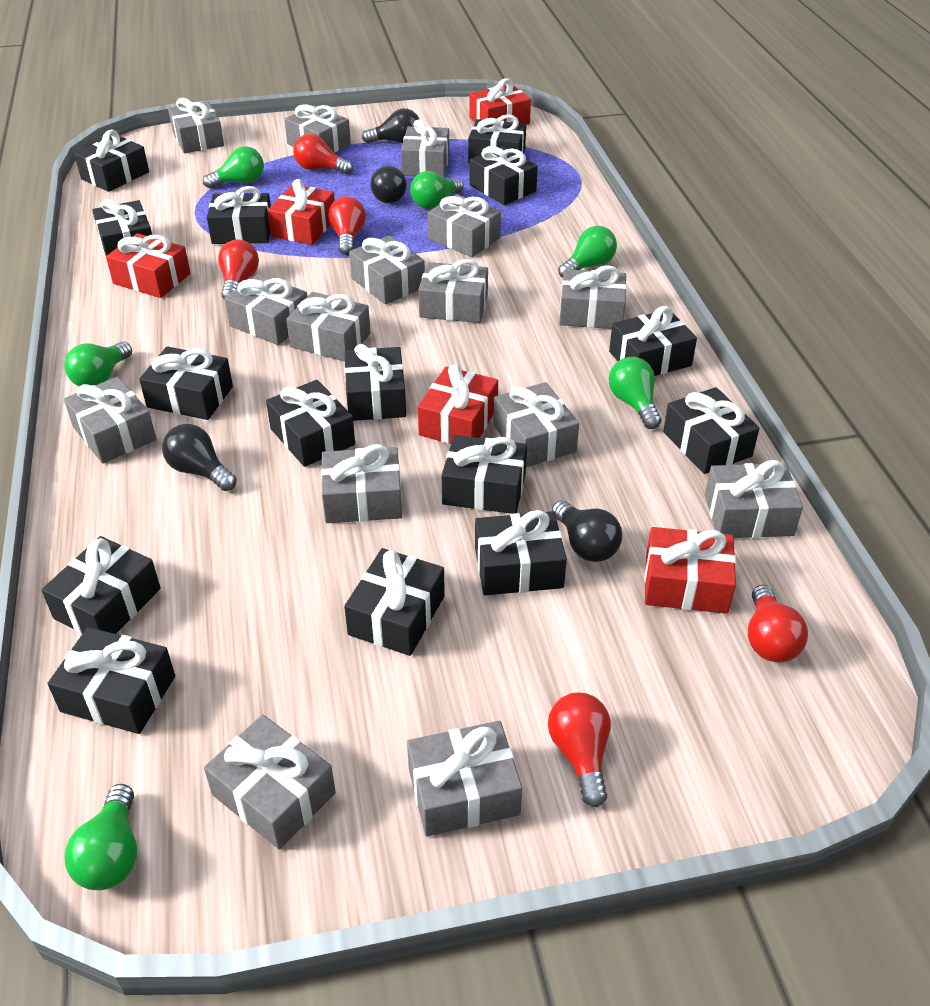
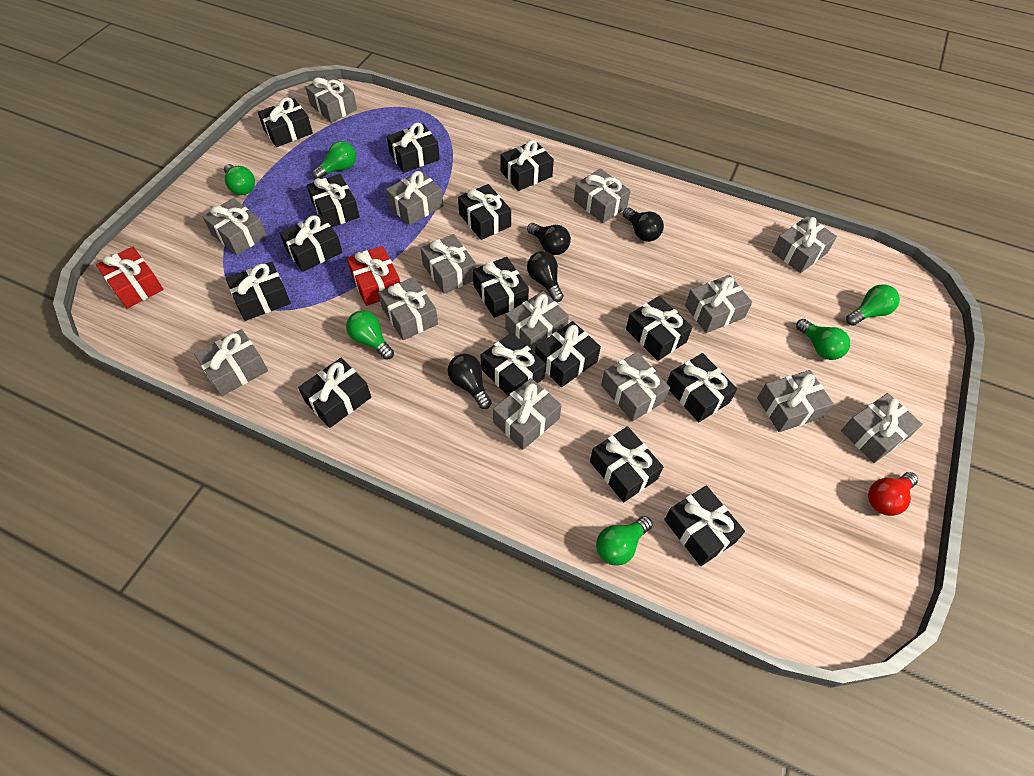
grey gift: [64,377,156,464] [168,98,224,153] [204,714,336,849] [225,274,307,345] [284,104,351,153] [286,292,370,361] [321,444,402,523] [349,235,425,304] [401,119,450,177] [407,721,522,836] [418,259,488,323] [427,194,501,257] [493,382,579,467] [559,265,627,329] [705,460,803,538] = 15 -> [194,329,268,396] [203,198,267,255] [306,75,357,123] [378,277,438,340] [386,171,443,225] [420,234,476,294] [493,378,562,450] [505,291,569,352] [574,168,631,223] [601,352,670,421] [685,275,752,333] [757,370,834,432] [772,216,837,273] [841,393,923,463] = 14
red gift: [106,233,191,298] [267,179,335,245] [418,364,498,444] [470,78,531,125] [644,527,736,614] = 5 -> [96,247,164,309] [347,246,400,306] = 2
red light bulb: [218,240,259,300] [293,134,353,174] [328,196,366,255] [548,692,611,807] [748,585,808,662] = 5 -> [868,472,918,516] = 1

